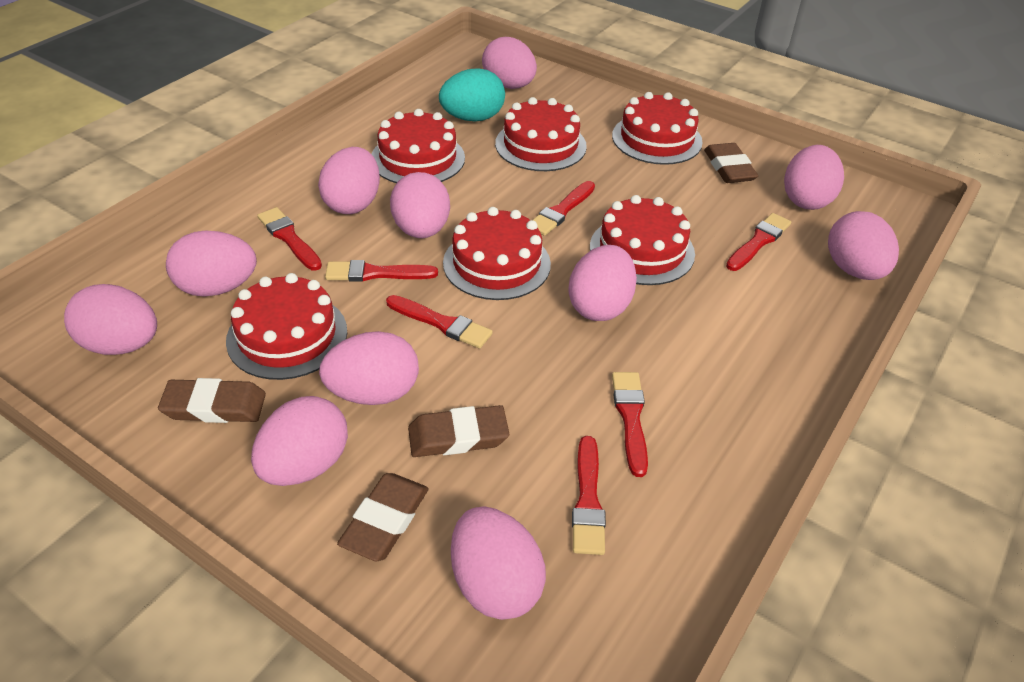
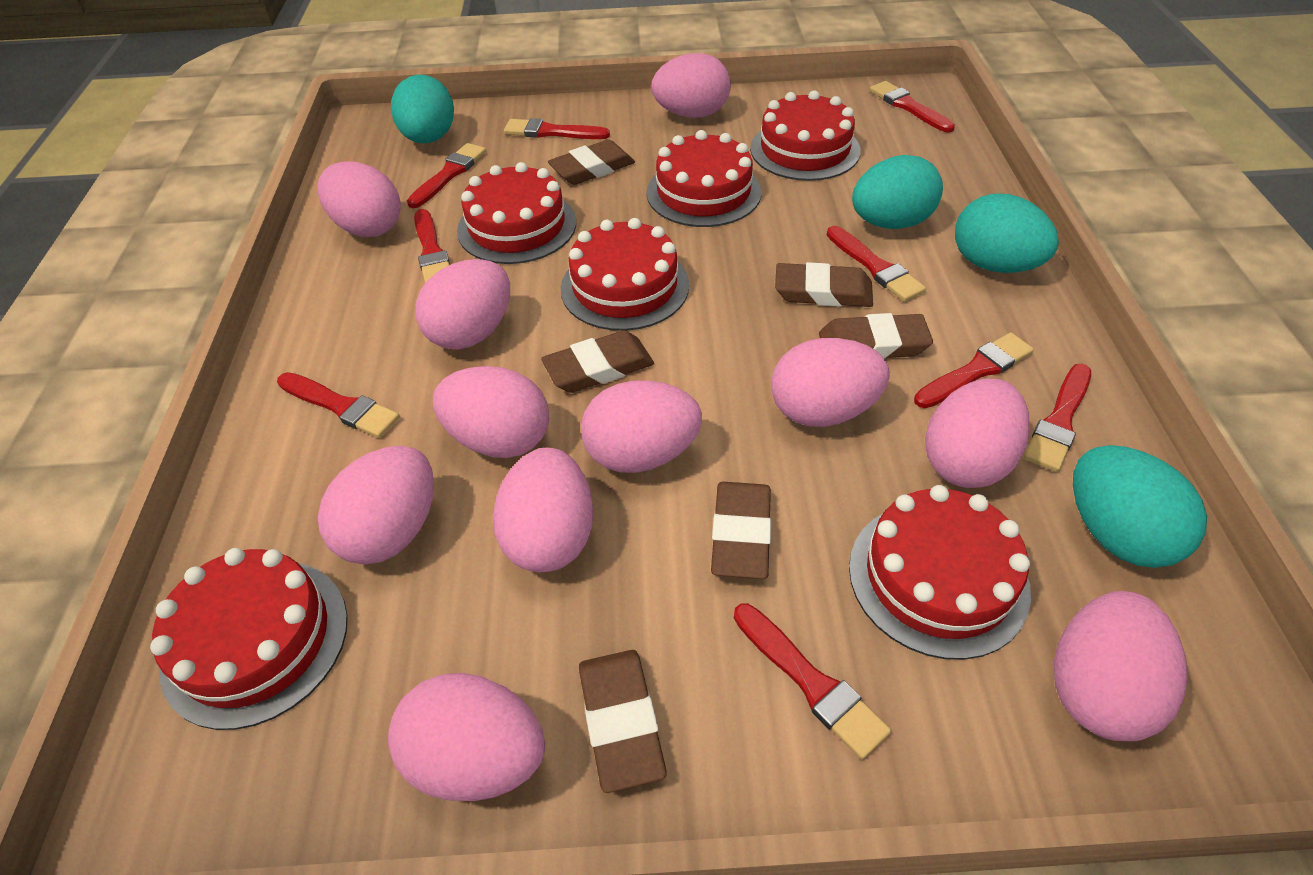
brown eraser: [158,378,266,423] [337,473,429,562] [408,405,509,457] [704,143,758,183] = 4 -> [541,330,654,393] [548,139,635,185] [579,650,667,793] [711,482,771,579] [775,262,873,307] [819,313,933,359] = 6
red brush: [257,207,322,271] [325,260,438,282] [386,295,493,349] [533,181,595,236] [572,436,606,555] [612,372,648,477] [726,213,791,271] = 7 -> [277,372,400,438] [407,143,486,208] [414,209,450,283] [504,118,610,139] [734,603,891,760] [827,226,926,302] [870,81,955,132] [914,332,1034,408] [1024,364,1091,472] = 9
turquoise egg: [439,68,505,121] = 1 -> [391,75,454,143] [852,155,943,229] [955,194,1059,273] [1073,445,1207,568] = 4

